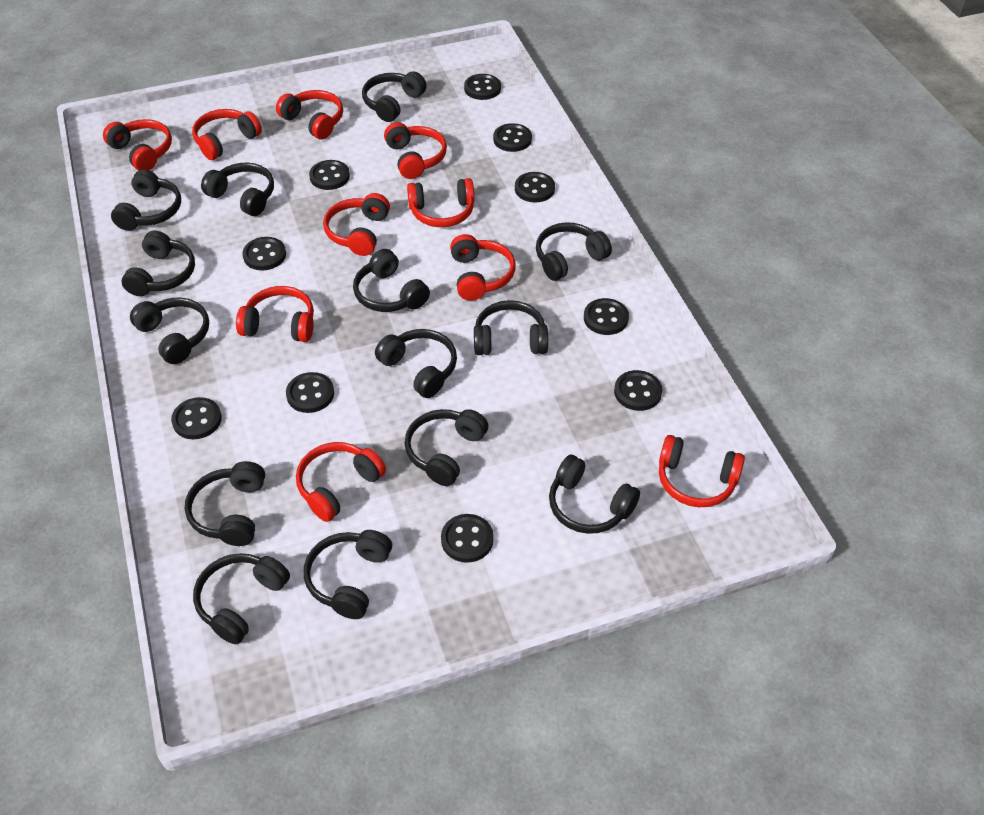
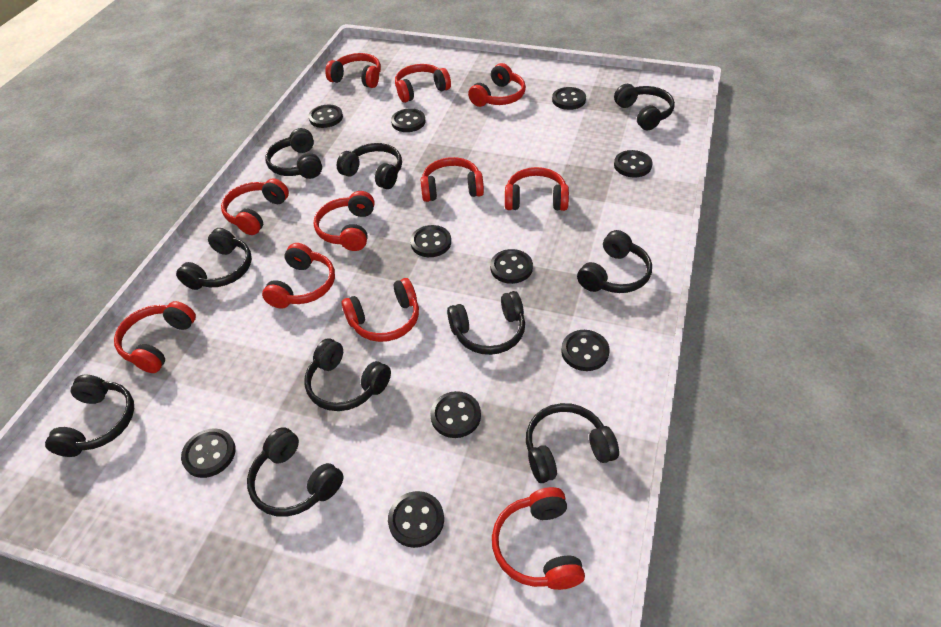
black headphones: [111,170,181,231] [122,231,195,296] [130,297,209,364] [185,461,265,546] [193,553,290,644] [201,163,274,216] [304,530,392,619] [353,249,430,312] [362,71,427,122] [375,329,457,398] [405,409,489,486] [474,300,548,355] [536,222,612,281] [549,455,640,534] = 14 -> [45,374,134,457] [176,228,252,290] [247,427,344,517] [265,128,322,179] [304,338,391,411] [337,143,402,189] [447,291,525,355] [526,403,619,483] [577,230,652,293] [614,84,675,130] = 10
red headphones: [103,119,172,170] [192,109,262,160] [236,286,314,342] [276,90,343,140] [296,442,386,522] [323,193,390,256] [384,122,447,179] [407,178,474,227] [450,234,516,301] [659,435,745,507] = 10 -> [114,301,196,373] [221,178,289,235] [262,243,335,309] [314,191,375,251] [325,53,381,88] [342,278,419,342] [395,64,451,103] [421,157,484,202] [468,63,526,107] [492,487,585,590] [505,167,569,211] = 11

